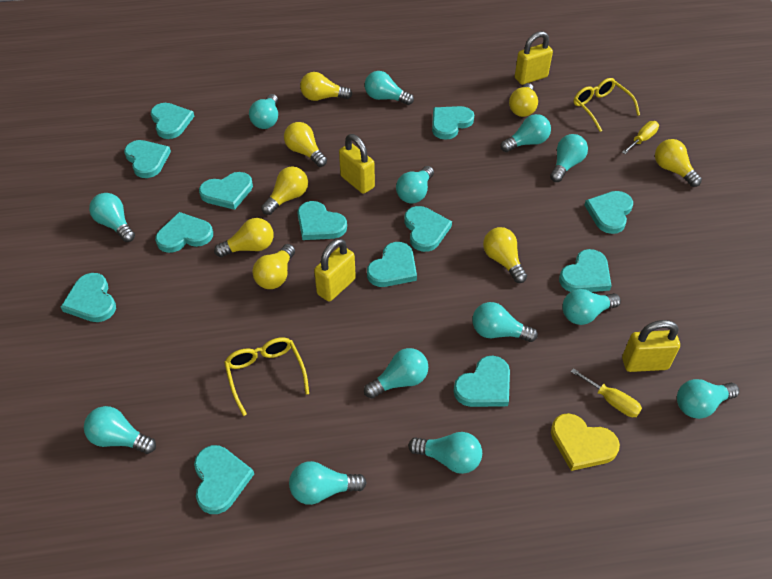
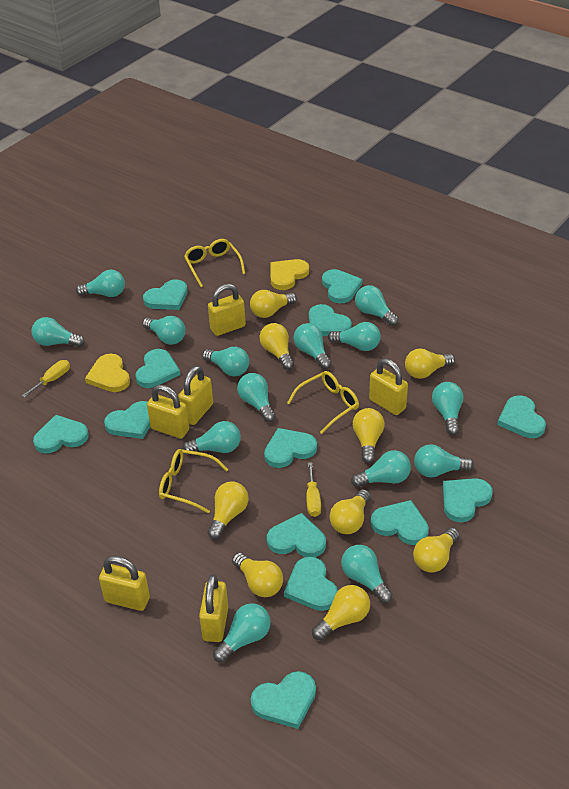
turquoise light bulb: [84,406,156,454] [89,193,135,242] [249,94,278,129] [289,461,367,505] [364,348,428,399] [365,71,414,105] [396,166,434,204] [408,432,482,474] [472,302,538,342] [500,114,551,152] [550,134,588,182] [563,289,621,325] [677,379,739,419] = 13 -> [32,317,85,347] [76,269,125,297] [143,316,186,345] [183,421,241,453] [202,347,249,376] [213,603,271,663] [237,373,276,422] [294,323,332,369] [328,322,381,351] [341,545,393,603] [351,450,411,487] [355,285,399,326] [414,444,474,478] [432,382,463,435] = 14
yellow glasses: [224,337,309,416] [574,78,640,132] = 2 -> [159,449,229,513] [184,239,245,287] [287,371,359,434] = 3
yellow heart: [551,413,620,471] = 1 -> [85,354,130,392] [271,259,309,290] = 2
yellow light bulb: [214,218,274,257] [252,244,295,289] [261,166,308,215] [284,122,327,167] [300,72,353,101] [483,227,527,283] [509,83,538,117] [655,139,702,187] = 8 -> [208,481,249,539] [232,553,283,597] [250,290,297,318] [259,323,294,370] [312,585,370,640] [330,489,371,534] [353,408,385,463] [405,348,455,379] [413,528,460,573] = 9
yellow padlock: [314,238,356,302] [339,134,375,194] [515,31,553,85] [622,320,680,372] = 4 -> [99,556,150,611] [147,385,189,439] [178,366,213,425] [199,575,228,642] [208,284,246,336] [369,358,408,415] = 6

